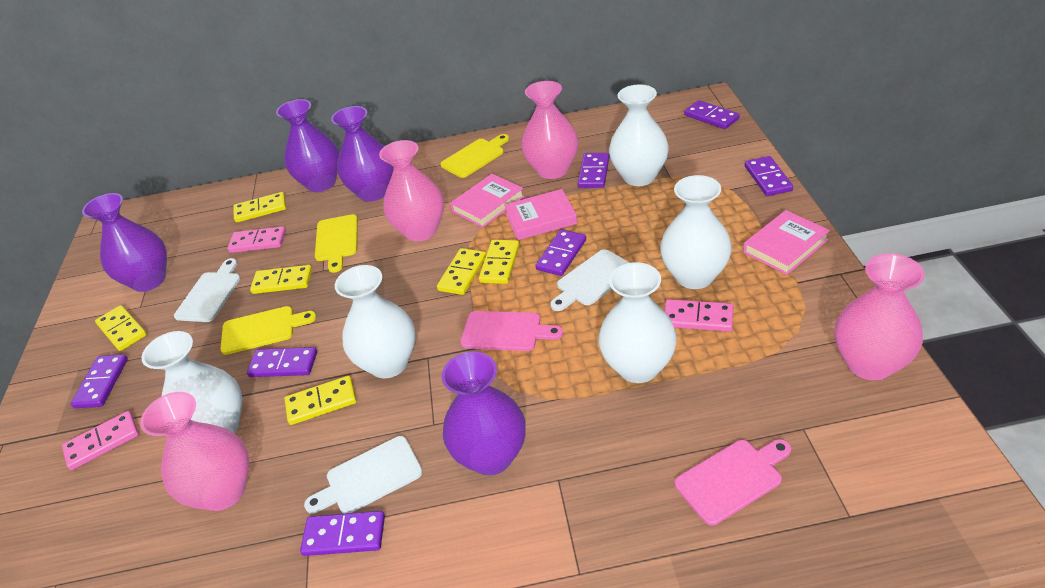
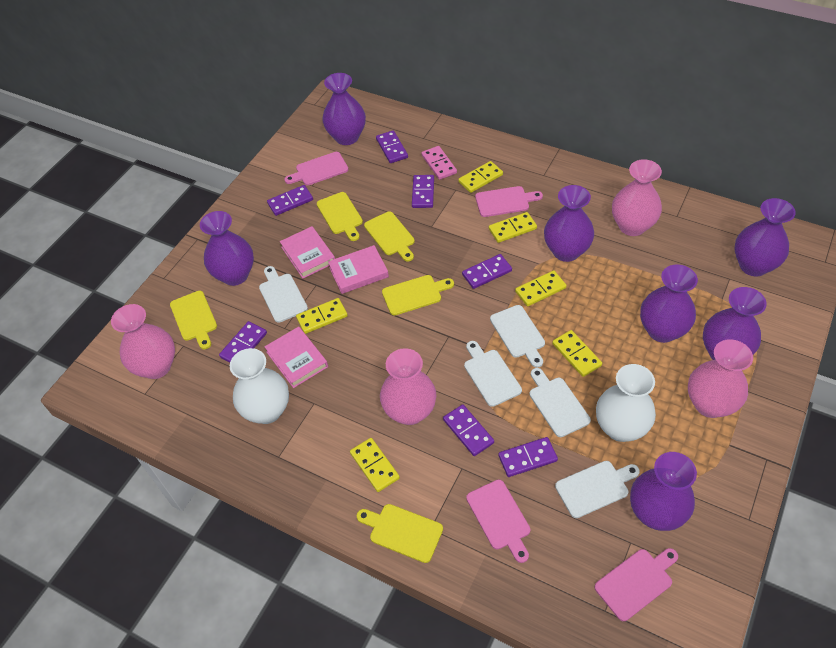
pink cutting board: [461,311,563,351] [675,439,791,525] = 2 -> [285,152,349,185] [466,479,530,563] [475,186,543,217] [595,548,678,621] = 4
pink domino: [62,411,139,470] [227,226,286,253] [664,299,733,332] = 3 -> [422,146,457,180] = 1
purple vase: [82,193,167,292] [276,99,339,192] [331,106,394,202] [441,351,526,475] = 4 -> [200,211,254,286] [322,73,366,145] [544,185,594,262] [630,452,697,531] [640,264,698,343] [703,287,767,360] [734,198,796,276] = 7
white cutting board: [174,258,241,322] [304,436,422,514] [550,249,630,311] = 3 -> [259,266,308,323] [464,341,522,407] [490,305,545,368] [529,368,591,437] [555,461,640,518] = 5
white vase: [141,331,242,434] [335,265,416,379] [598,262,677,383] [609,85,669,186] [660,175,732,289] = 5 -> [230,348,289,424] [596,364,656,442] = 2
yellow cutting board: [221,306,317,355] [315,214,358,273] [440,134,509,178] = 3 -> [170,291,217,349] [317,192,363,241] [357,504,443,563] [364,211,415,262] [382,275,454,316] = 5

